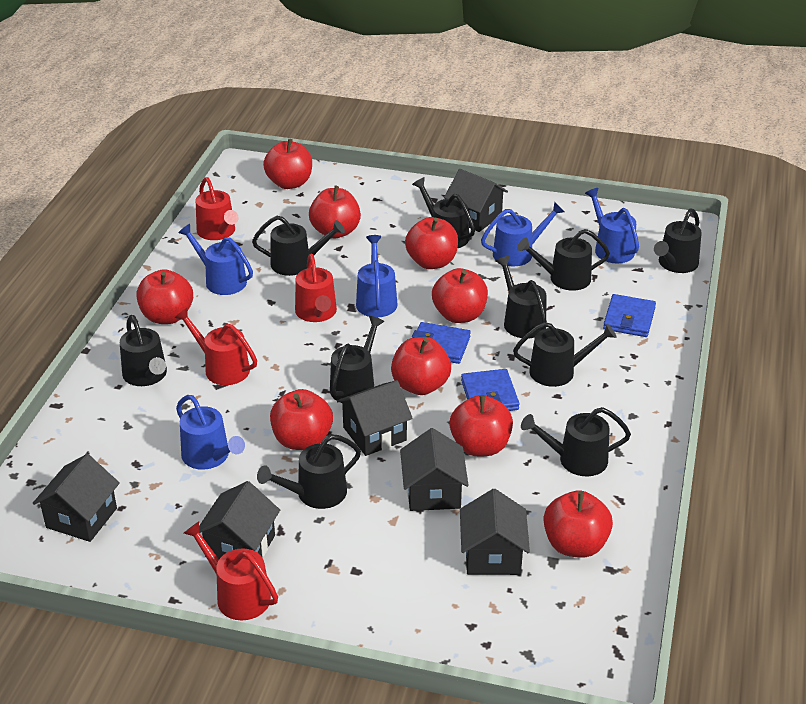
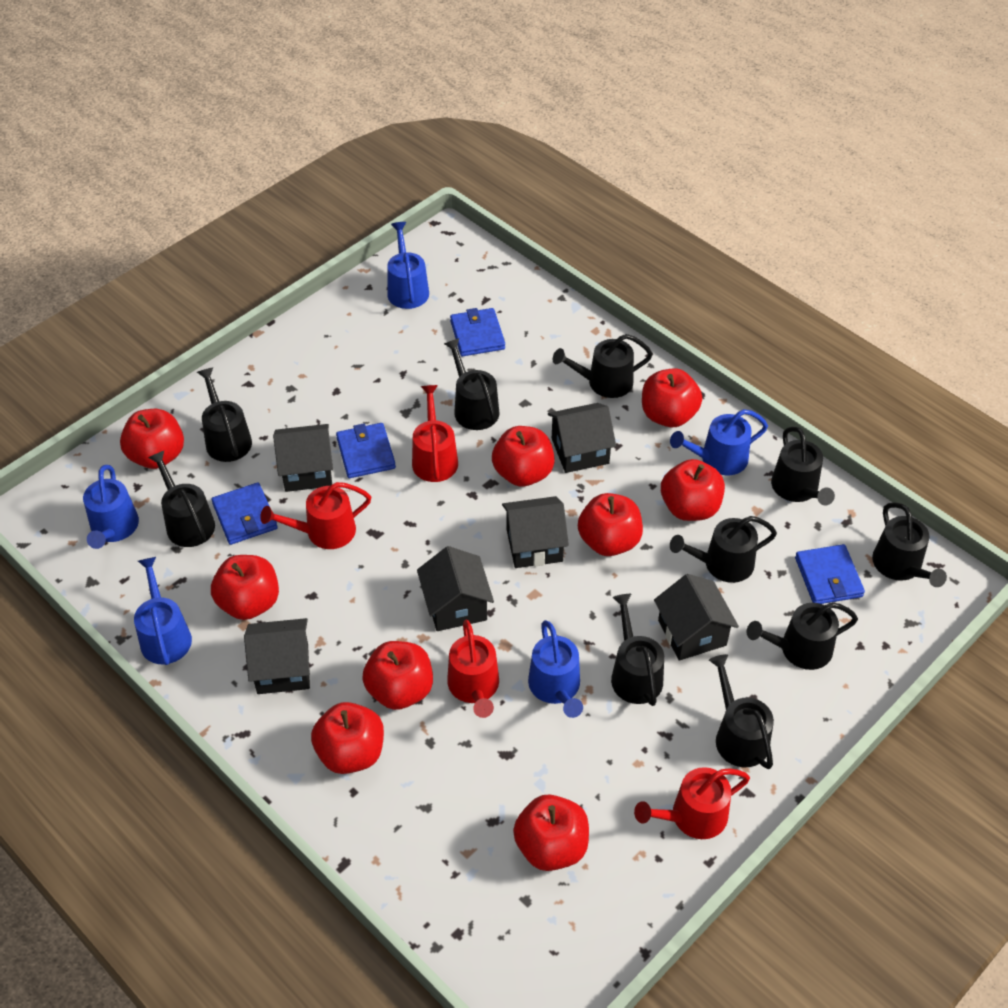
blue wallet: [412,322,471,364] [461,369,520,411] [603,294,656,337] = 3 -> [211,482,278,545] [336,423,396,478] [450,308,505,356] [795,544,865,604] = 4

